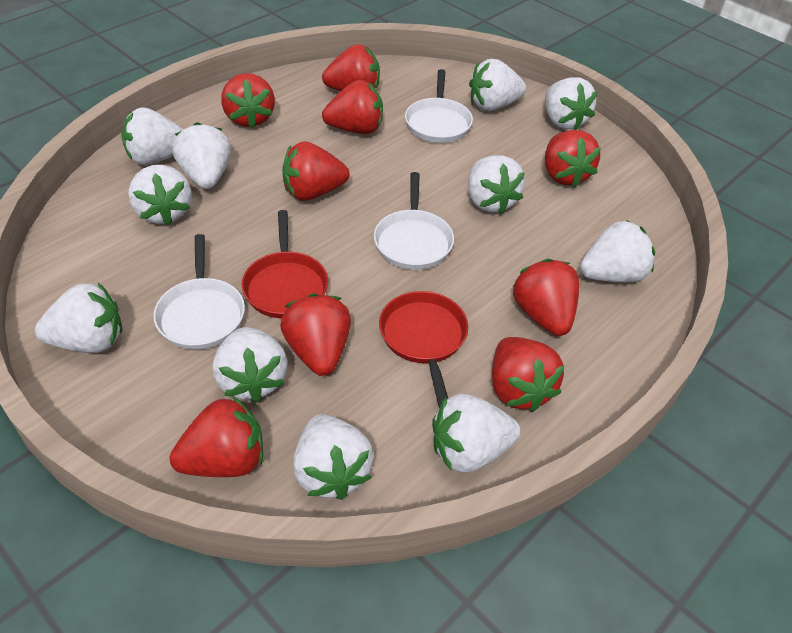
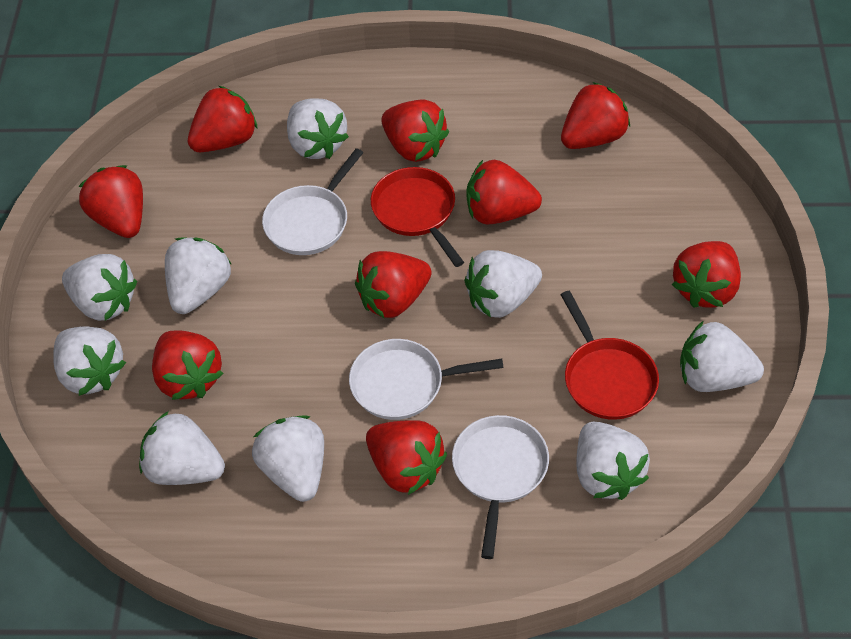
white strawberry: [35,283,122,353] [121,107,184,165] [128,165,192,226] [172,122,231,189] [213,327,288,403] [293,414,373,500] [432,393,521,473] [468,155,525,214] [469,59,526,111] [545,77,597,130] [580,220,655,283] = 11 -> [53,326,126,396] [62,254,137,321] [139,411,225,485] [165,237,232,314] [252,415,324,502] [287,98,349,159] [464,250,542,318] [576,422,650,500] [680,321,764,392] = 9

